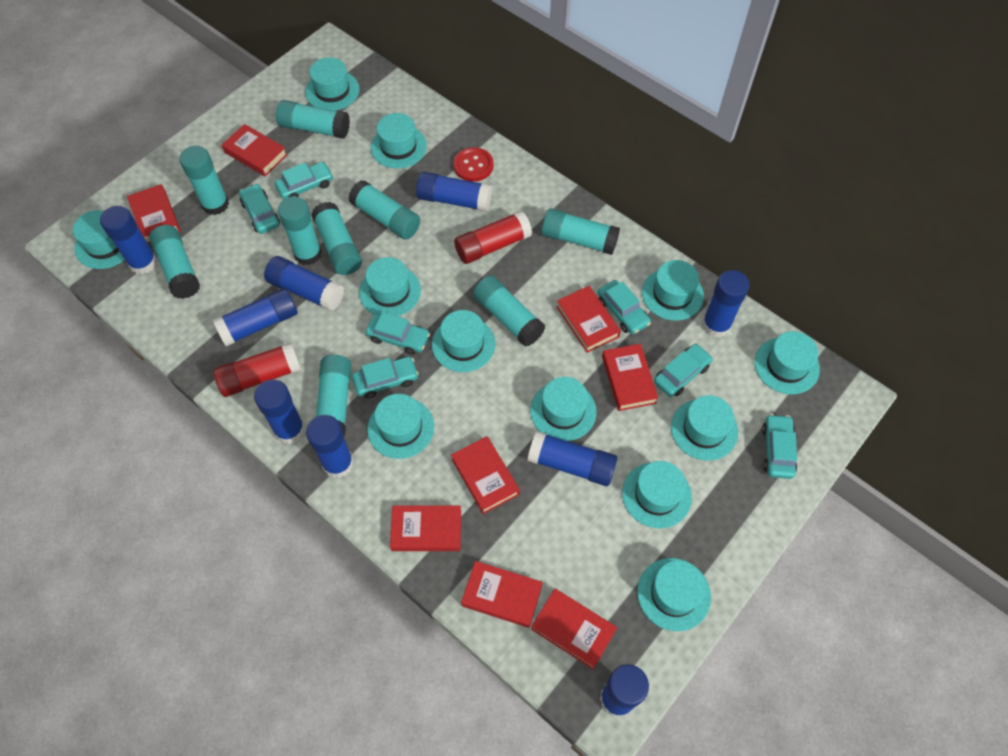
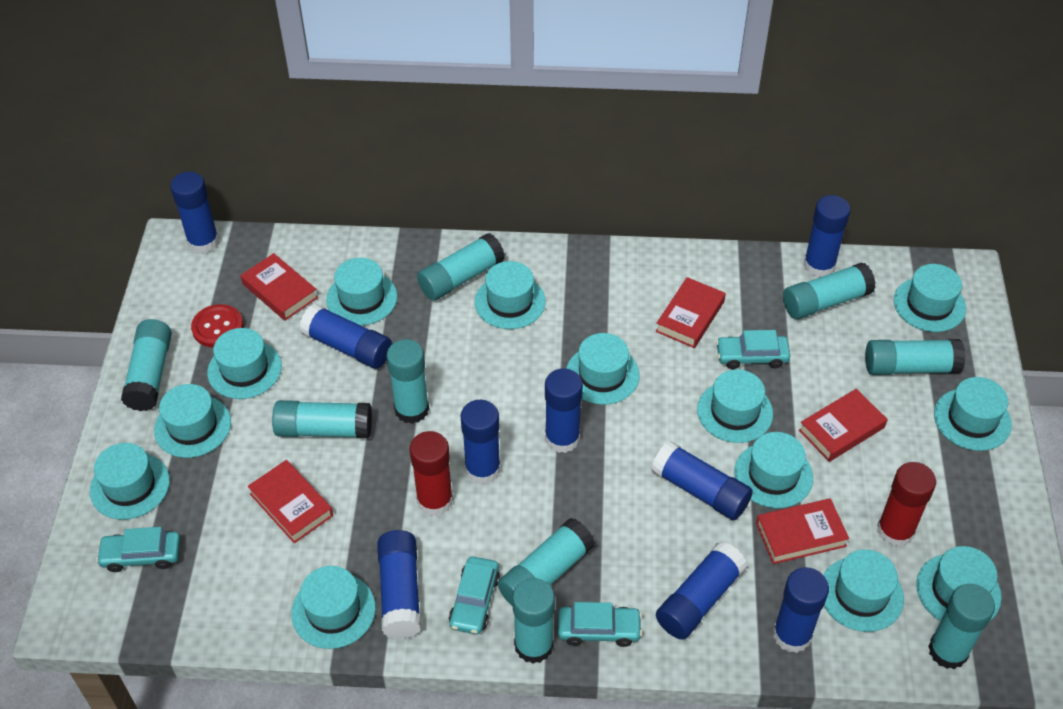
red book: [127,184,181,244] [222,124,287,176] [390,505,461,551] [451,436,520,514] [461,561,543,628] [531,589,617,669] [556,286,621,353] [602,344,658,411] = 8 -> [241,253,318,321] [248,460,333,543] [656,277,726,348] [756,498,849,564] [799,389,887,462] = 5
turquoise car: [239,184,280,234] [274,162,334,199] [352,357,419,398] [365,312,430,355] [598,280,651,334] [654,344,713,397] [762,414,797,479] = 7 -> [96,527,180,572] [449,557,500,634] [558,602,642,647] [716,330,790,369] = 4
turquoise hat: [73,210,125,269] [305,57,359,111] [359,257,421,316] [367,394,434,459] [371,113,427,169] [432,310,495,372] [530,377,597,441] [622,461,692,528] [637,558,711,631] [642,260,704,321] [671,395,738,461] [755,331,820,394] = 12 -> [90,443,170,520] [154,384,231,458] [207,328,282,399] [291,566,376,649] [326,258,397,326] [475,261,546,329] [566,333,640,405] [697,369,773,443] [734,432,813,508] [823,549,904,632] [894,264,966,332] [916,546,1002,621] [934,377,1012,451] = 13

